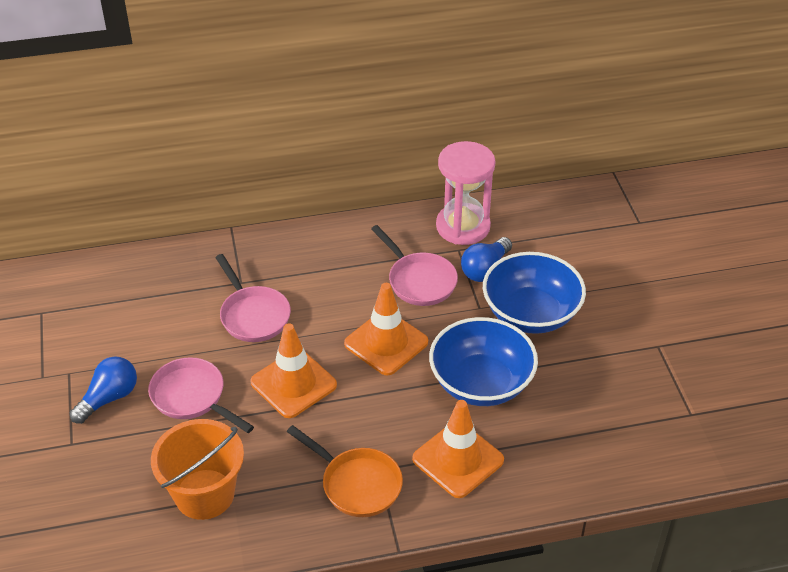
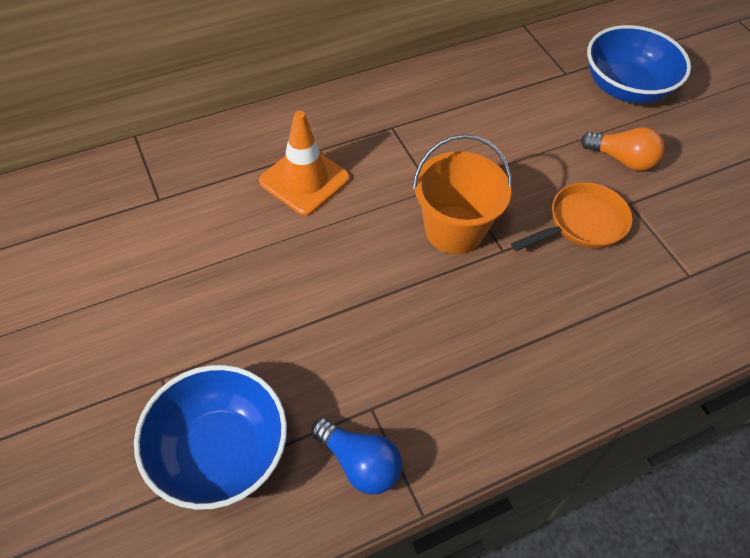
blue light bulb: [70,356,137,424] [461,237,512,282] = 2 -> [311,418,402,495] = 1
orange light bulb: none = 0 -> [581,127,664,171] = 1
orange traffic cone: [250,323,337,418] [344,283,428,376] [412,400,504,498] = 3 -> [259,111,350,215] = 1
pink hourglass: [436,141,496,245] = 1 -> none = 0
pink pan: [148,357,254,433] [215,254,291,342] [371,225,458,306] = 3 -> none = 0

